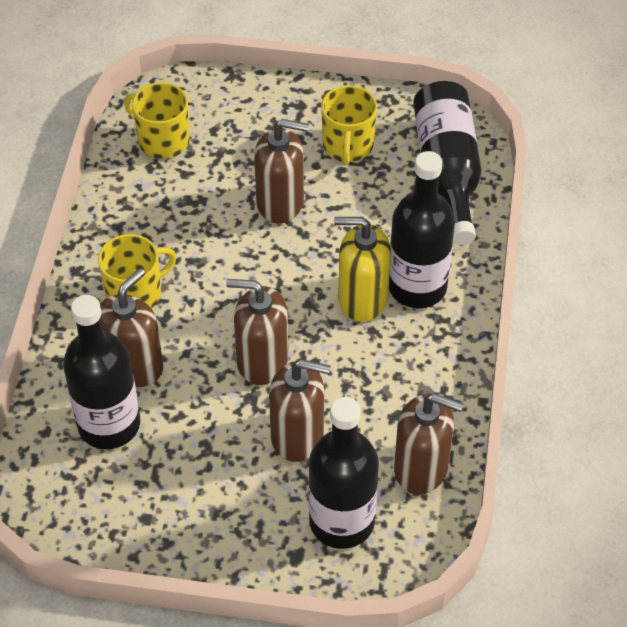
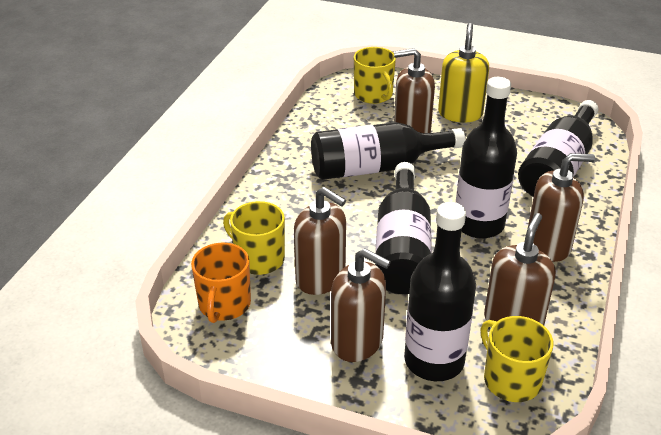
black bottle: [63,295,140,449] [308,397,379,549] [389,151,455,308] [413,81,482,245] = 4 -> [311,122,465,180] [375,162,432,295] [404,202,476,381] [456,77,517,239] [518,100,598,197] = 5
orange mug: none = 0 -> [191,243,251,323] = 1

